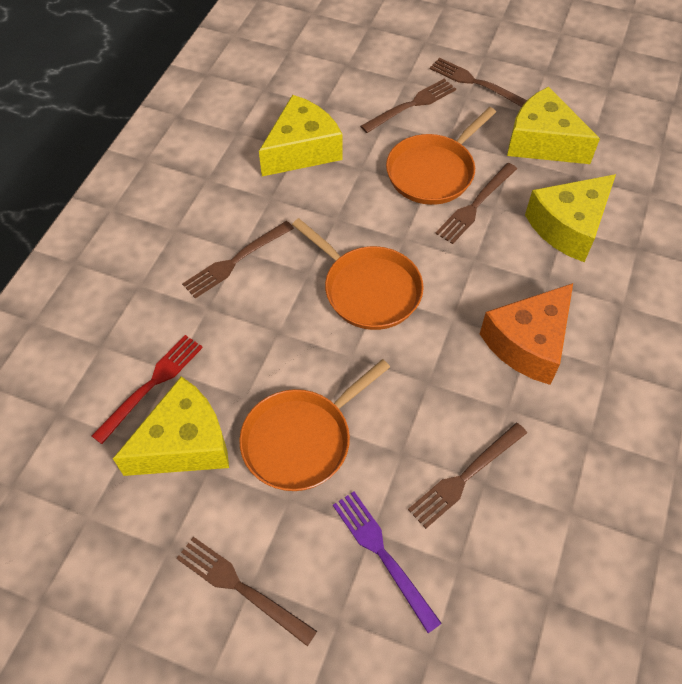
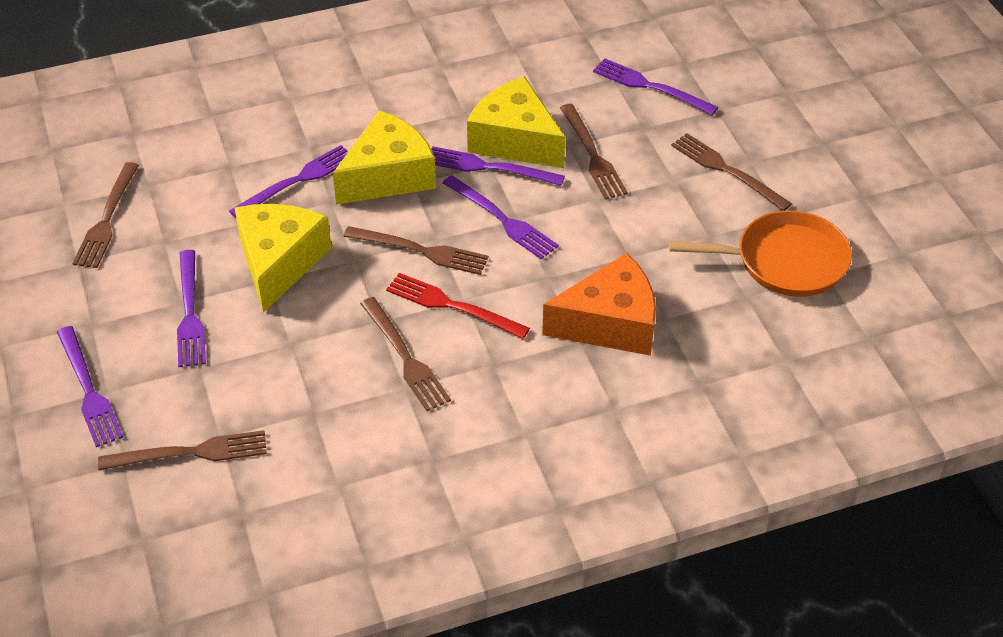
orange pan: [239,359,390,491] [292,218,424,330] [386,107,496,205] = 3 -> [669,210,852,297] = 1
purple fork: [333,491,442,633] = 1 -> [57,326,123,447] [177,250,206,367] [229,145,347,218] [431,146,565,186] [443,176,559,259] [593,58,718,115] = 6
yellow cheese: [113,376,229,476] [259,95,342,176] [507,87,600,164] [525,174,616,262] = 4 -> [235,204,332,313] [333,110,436,205] [467,76,565,168] = 3

